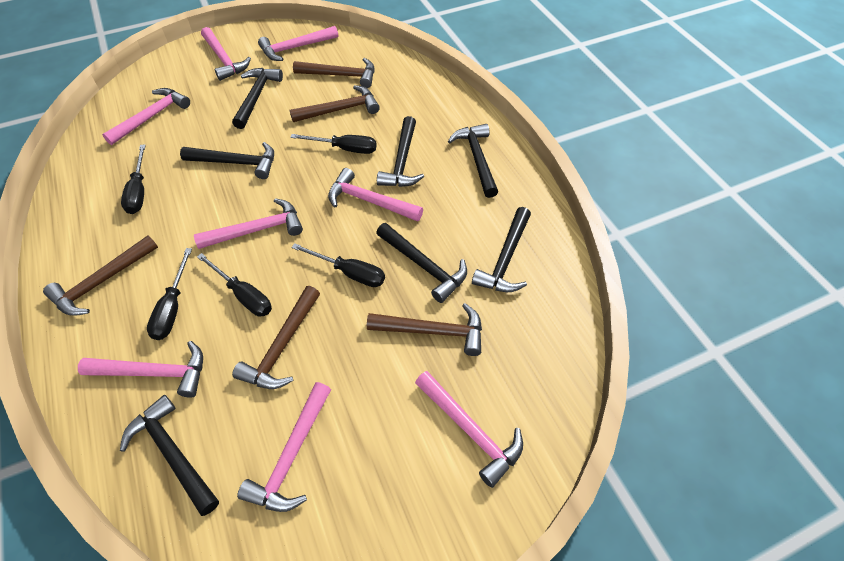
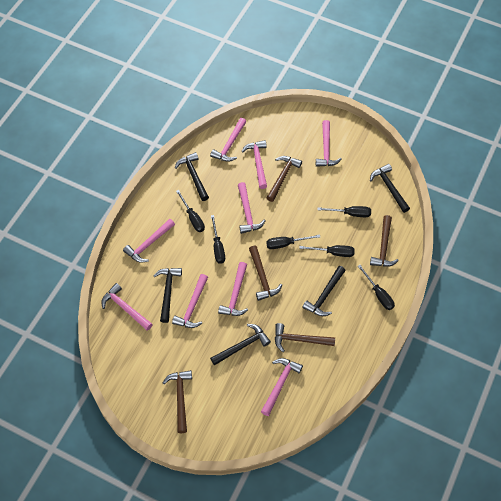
black hammer: [120,395,219,516] [180,142,274,179] [232,68,283,129] [376,223,467,303] [377,116,424,187] [448,124,498,198] [472,207,531,292] = 7 -> [153,268,182,323] [175,152,209,201] [210,324,271,366] [302,266,346,316] [370,164,410,213] = 5
black screwdriver: [121,144,146,214] [147,248,192,340] [197,253,272,317] [290,134,377,154] [291,243,385,287] = 5 -> [176,190,205,232] [211,215,225,264] [266,234,320,249] [299,245,355,257] [317,206,371,217] [358,265,395,310] = 6
pink hammer: [78,341,203,398] [102,88,190,145] [194,198,303,249] [201,27,251,81] [237,382,331,512] [258,26,338,61] [328,168,423,221] [415,371,523,488] = 8 -> [101,283,153,331] [123,219,175,263] [172,274,208,328] [210,118,246,162] [218,262,248,316] [238,182,265,234] [241,140,267,189] [261,358,303,416] [316,120,342,167] = 9

